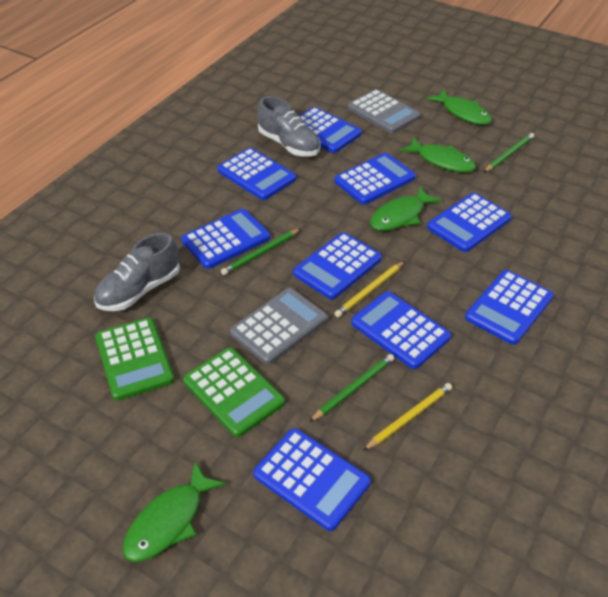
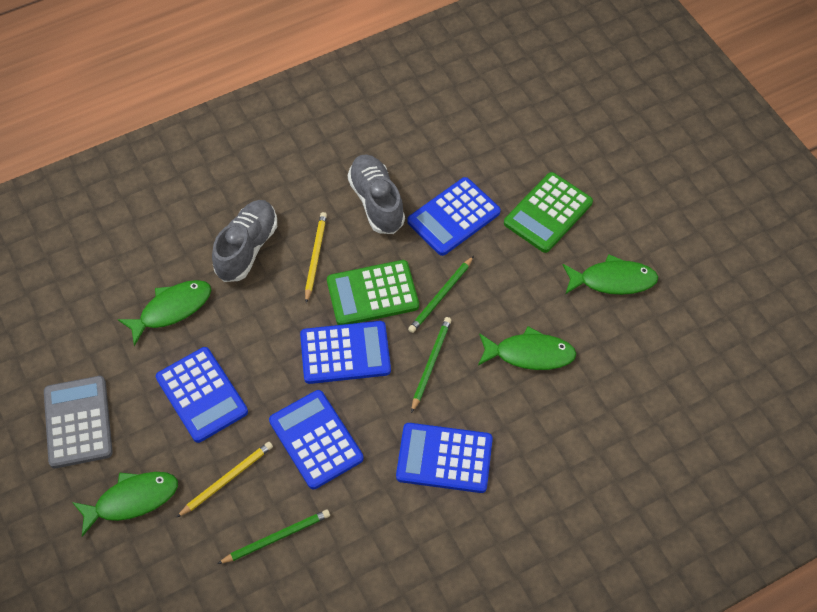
blue calculator: [181,209,270,269] [218,148,296,200] [253,428,371,531] [293,232,382,300] [300,107,362,153] [335,153,416,204] [351,292,451,369] [427,193,512,252] [465,270,554,345] = 9 -> [156,347,248,443] [269,390,364,489] [300,321,391,384] [396,423,493,493] [407,177,501,256] = 5
grey calculator: [230,288,328,365] [348,89,420,133] = 2 -> [44,376,113,468] = 1

